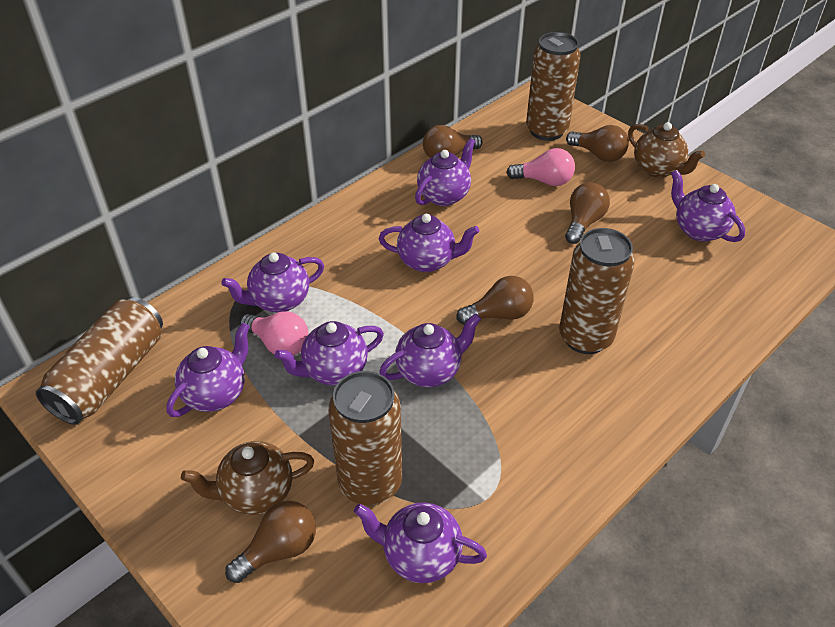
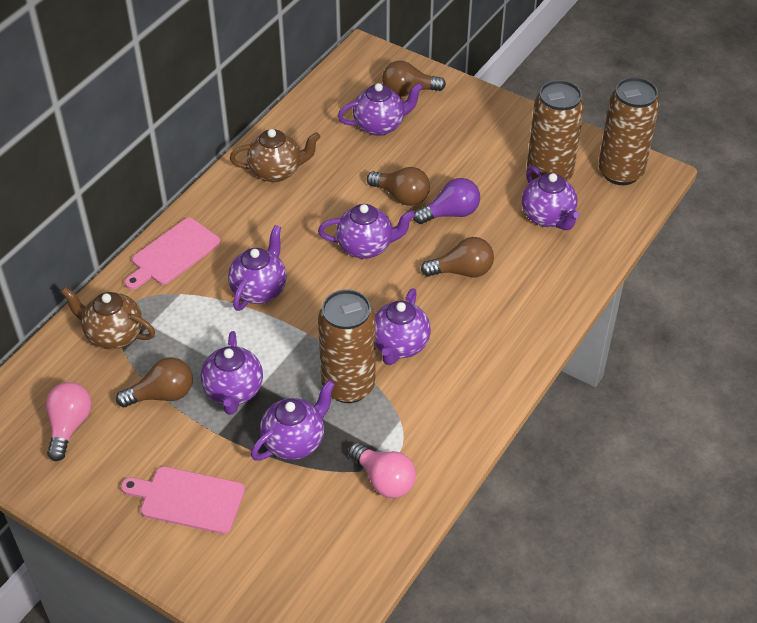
brown can: [36,297,163,425] [329,371,402,505] [526,32,580,141] [559,228,635,354] = 4 -> [318,289,376,403] [527,80,584,181] [598,77,660,185] = 3
brown light bulb: [225,501,316,583] [423,125,483,158] [456,276,534,325] [565,182,610,244] [566,125,629,162] = 5 -> [116,357,193,407] [367,167,430,206] [382,61,446,97] [421,237,494,277] = 4
pink cutting board: none = 0 -> [121,467,245,534] [125,218,221,290] = 2
purple light bulb: none = 0 -> [413,178,480,224] = 1
purple teapot: [166,323,250,417] [221,252,324,312] [275,321,384,385] [354,502,487,583] [379,214,479,272] [379,313,481,387] [415,138,475,206] [671,170,745,242] = 8 -> [201,331,263,415] [228,225,287,311] [251,380,335,460] [318,204,415,259] [338,83,423,136] [375,288,431,365] [522,166,580,230] = 7

